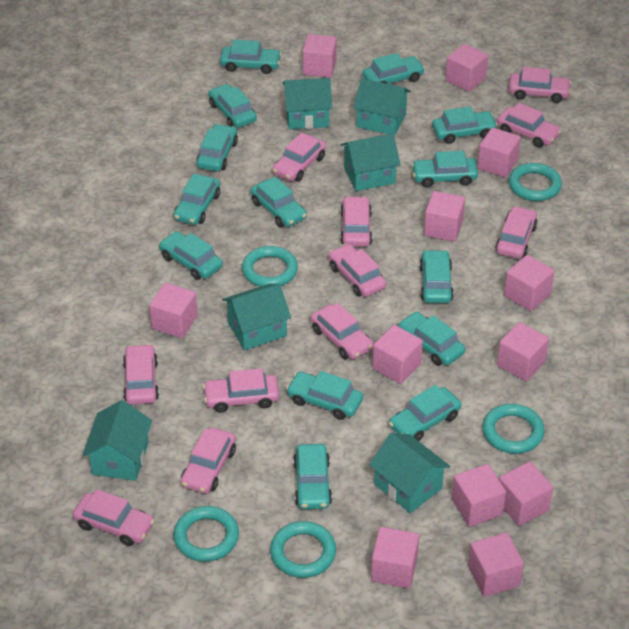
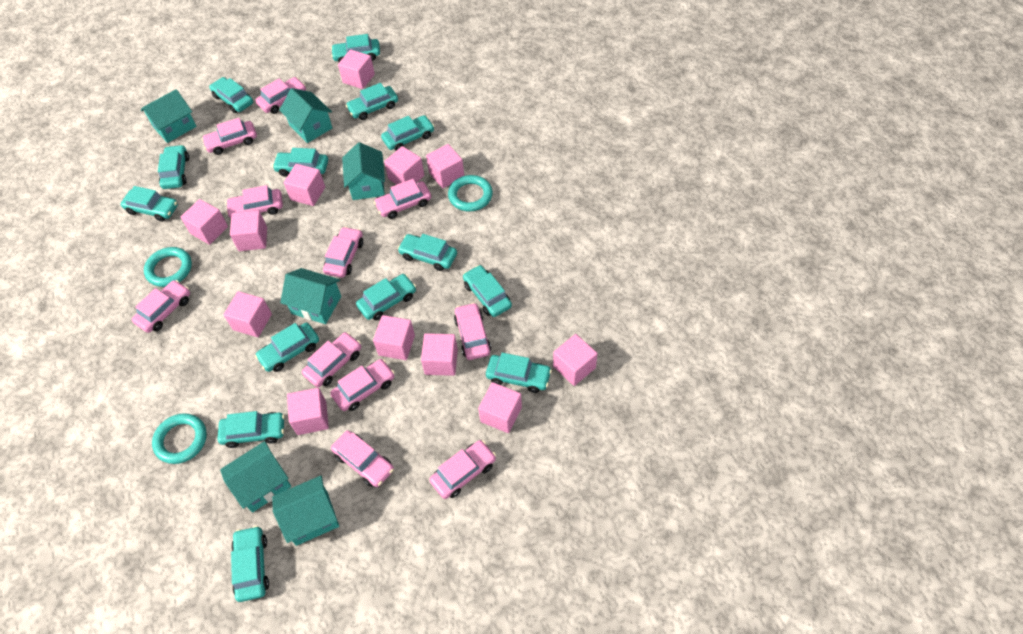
turquoise ring: [173,506,239,562] [242,246,298,287] [270,521,336,578] [482,404,545,454] [509,163,562,201] = 5 -> [144,247,192,287] [152,413,207,464] [448,175,493,211] = 3

